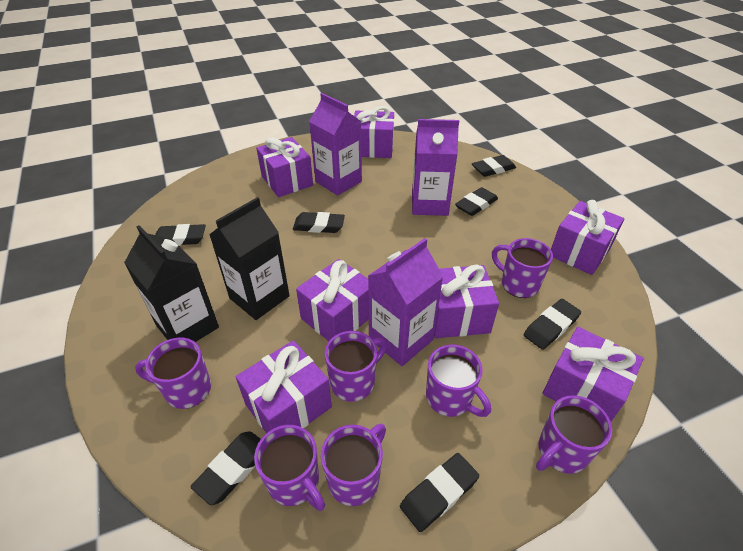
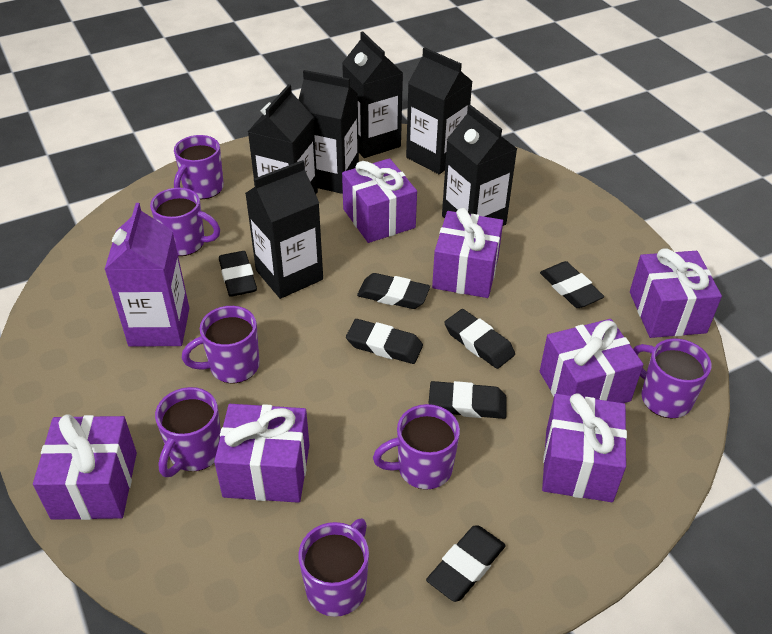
black carton: [124,225,219,342] [209,197,290,320] = 2 -> [245,160,323,299] [248,84,318,194] [299,70,359,194] [342,31,403,158] [406,47,473,174] [442,105,517,226] = 6
purple carton: [309,93,362,196] [368,238,443,366] [412,119,459,216] = 3 -> [104,203,189,347] = 1

